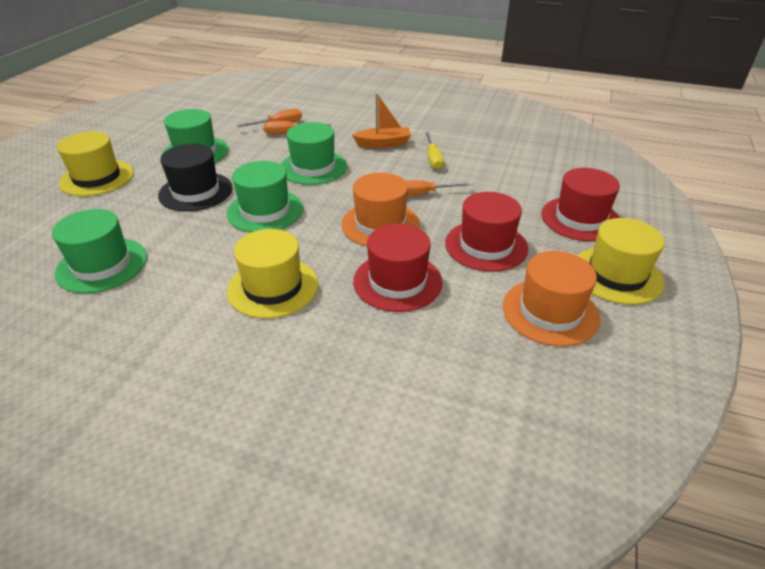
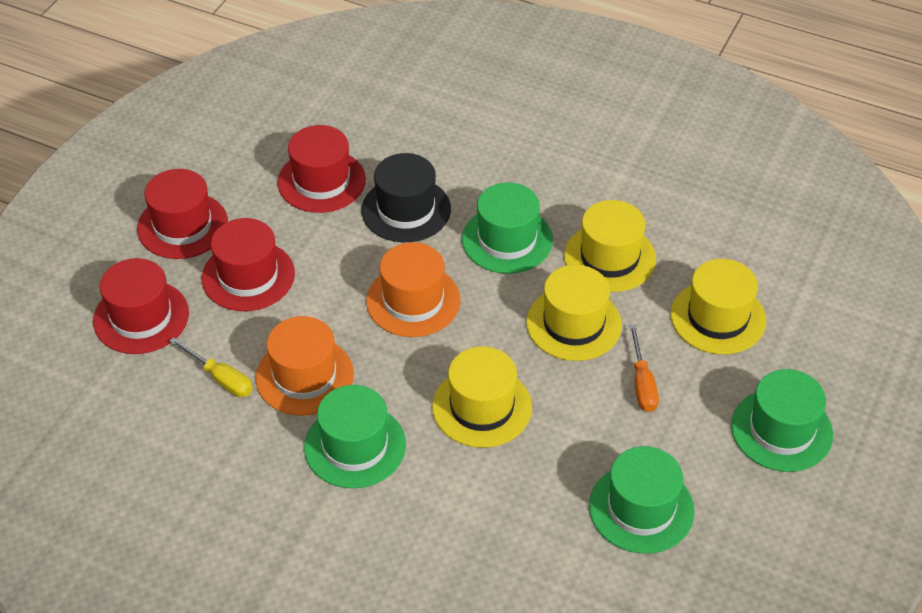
orange boat: [352,93,411,148] = 1 -> none = 0
orange screwdriver: [237,109,302,127] [264,121,331,134] [406,180,473,196] = 3 -> [629,324,659,412] = 1
red hat: [353,224,443,312] [445,192,528,272] [541,168,620,242] = 3 -> [93,258,189,354] [137,169,228,259] [202,218,295,311] [277,125,366,213] = 4
yellow hat: [57,132,133,196] [227,229,318,319] [577,218,665,305] = 3 -> [432,346,532,448] [526,265,622,361] [564,200,656,292] [670,259,766,354] = 4

